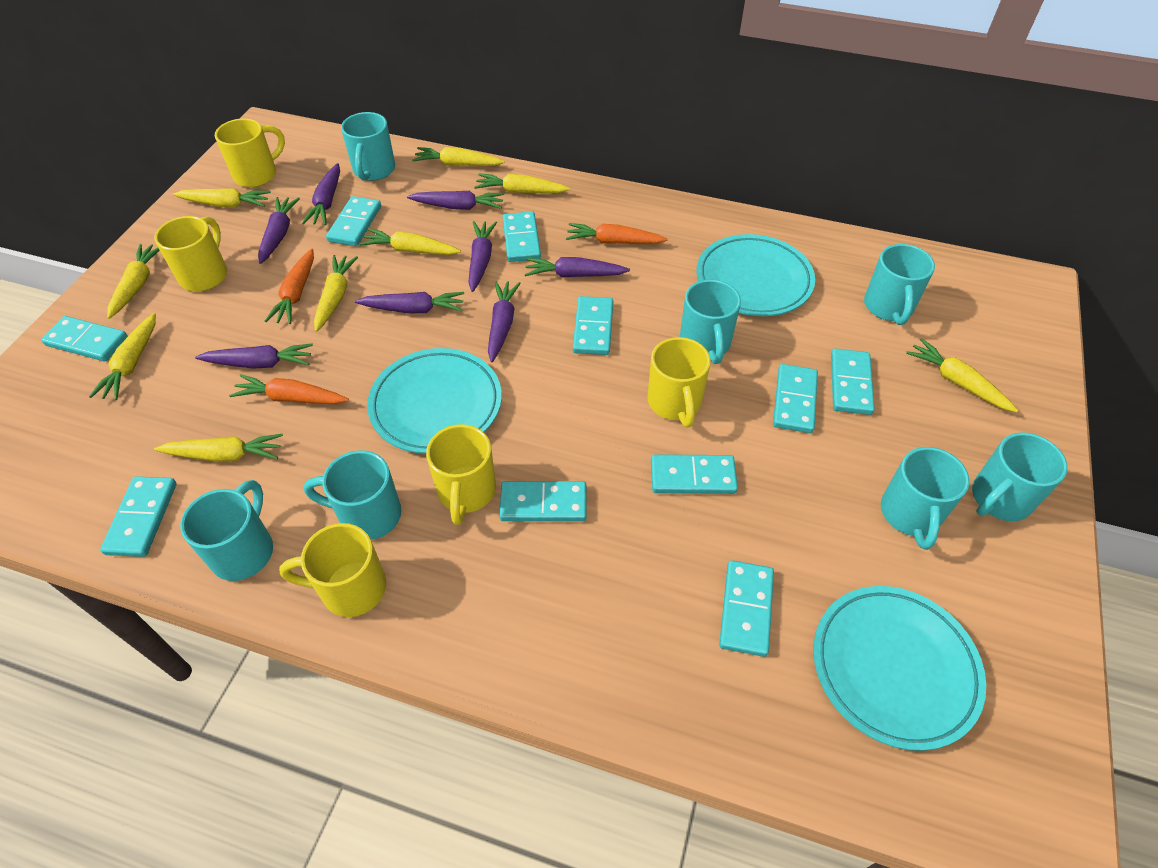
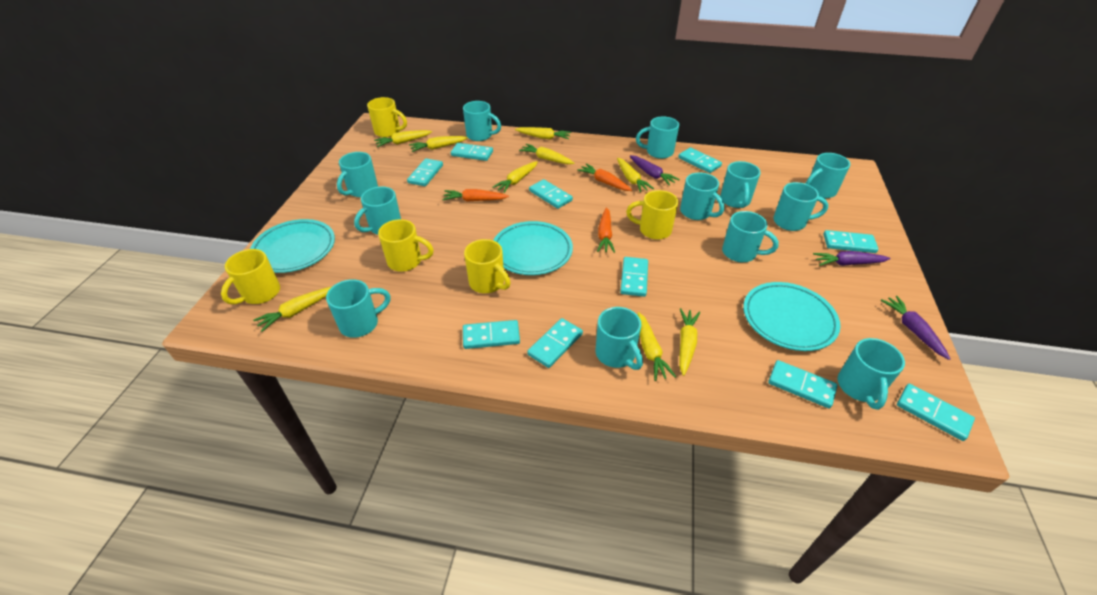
purple carrot: [195,343,313,369] [258,197,300,264] [302,163,340,225] [355,292,464,313] [407,191,504,210] [468,221,497,292] [488,281,521,362] [525,257,630,278] = 8 -> [630,155,680,186] [813,251,891,266] [881,296,951,360] = 3
turquoise mug: [180,480,273,581] [304,450,401,540] [341,112,395,181] [680,280,741,364] [864,244,935,325] [881,447,970,550] [972,432,1068,521] = 7 -> [326,279,391,338] [337,152,378,197] [354,186,401,235] [463,101,501,141] [596,307,643,370] [636,116,679,159] [680,172,724,220] [720,161,761,208] [722,211,779,262] [773,182,829,231] [805,153,850,198] [837,338,905,410] = 12

